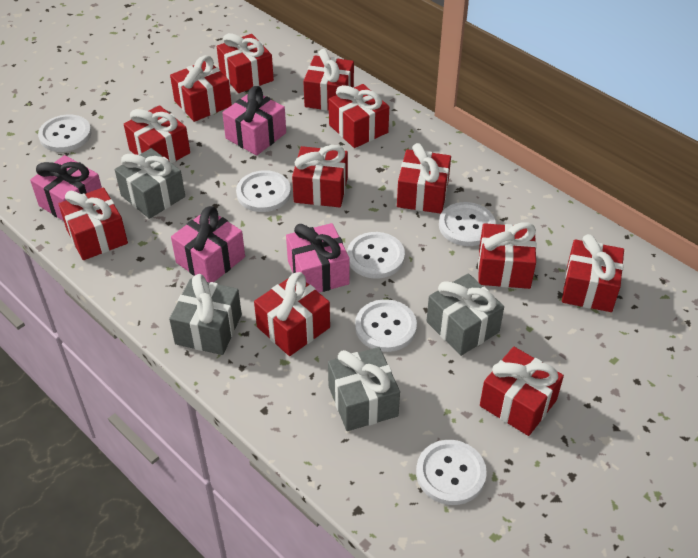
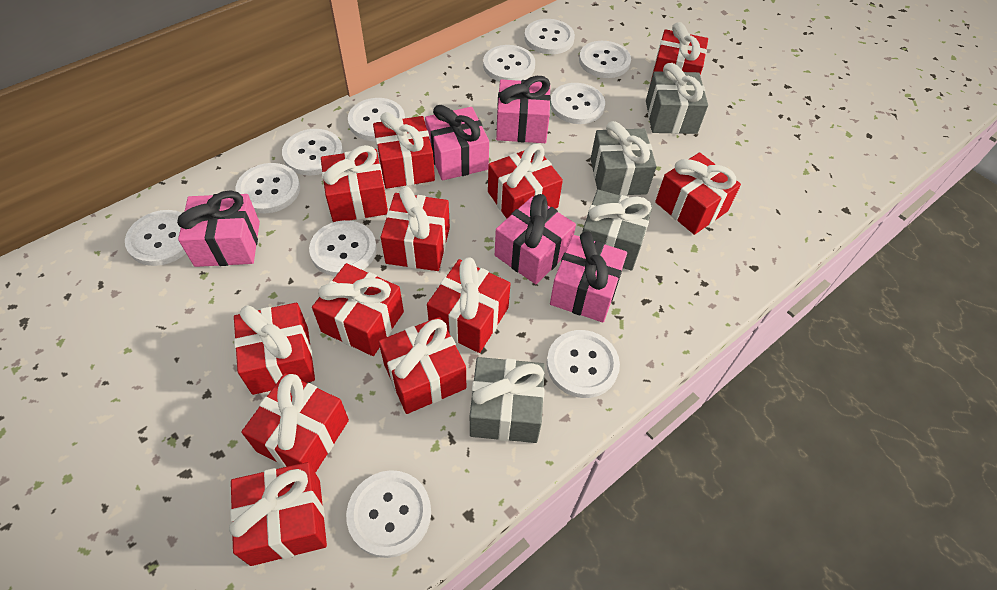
pink gift: [30,155,102,221] [171,206,245,283] [222,86,286,156] [286,223,350,292] = 4 -> [177,190,260,267] [425,105,489,180] [495,194,576,284] [496,76,551,143] [550,231,627,322] = 5
white button: [38,115,91,152] [236,170,291,212] [347,232,405,279] [355,299,417,352] [416,440,487,505] [439,202,496,246] = 6 -> [125,210,186,266] [235,163,300,213] [282,129,343,176] [309,220,377,276] [346,470,431,558] [348,98,405,141] [483,45,535,81] [524,19,575,54] [547,330,620,398] [550,83,605,124] [579,41,631,78] = 11

